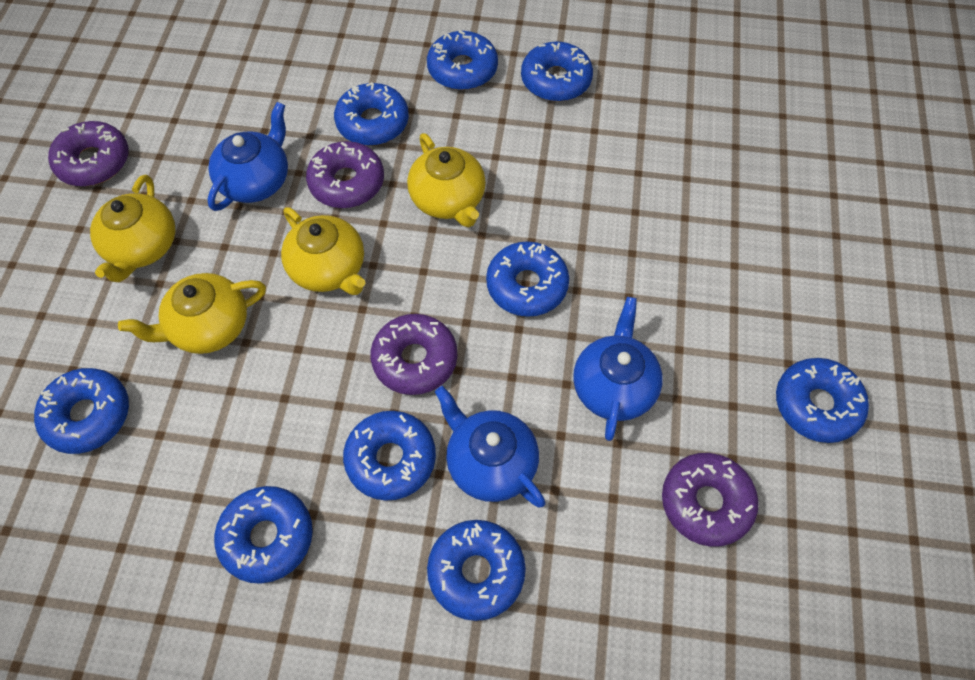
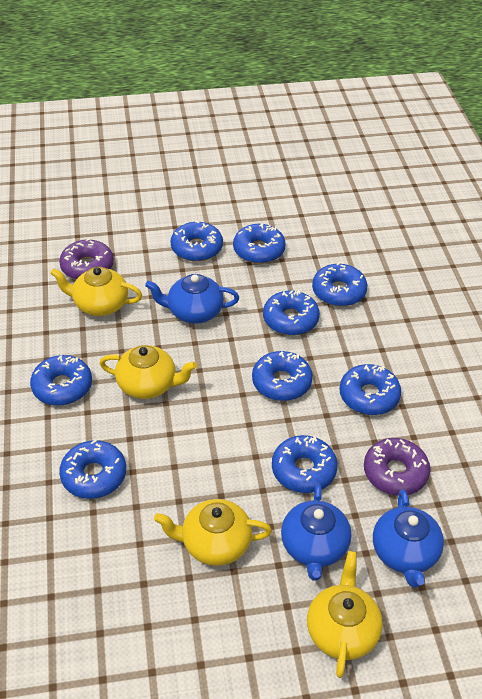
purple donut: [48,121,129,186] [306,141,384,208] [370,314,458,395] [662,453,759,547] = 4 -> [59,238,114,279] [364,438,430,496] = 2

